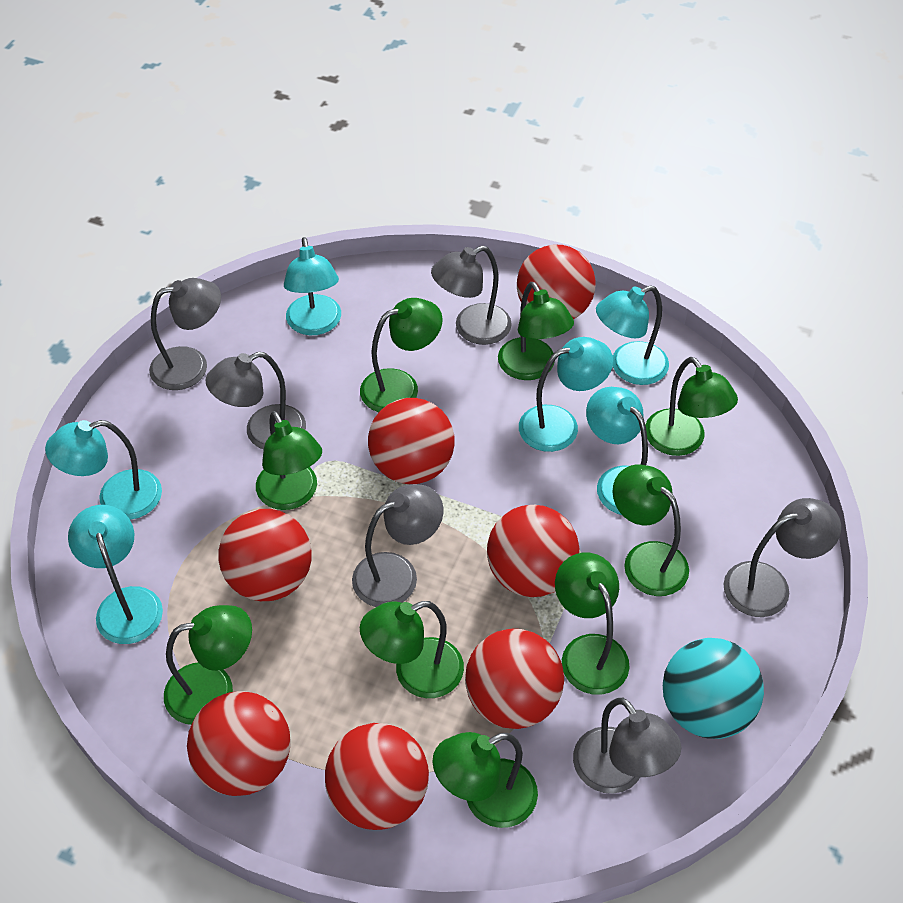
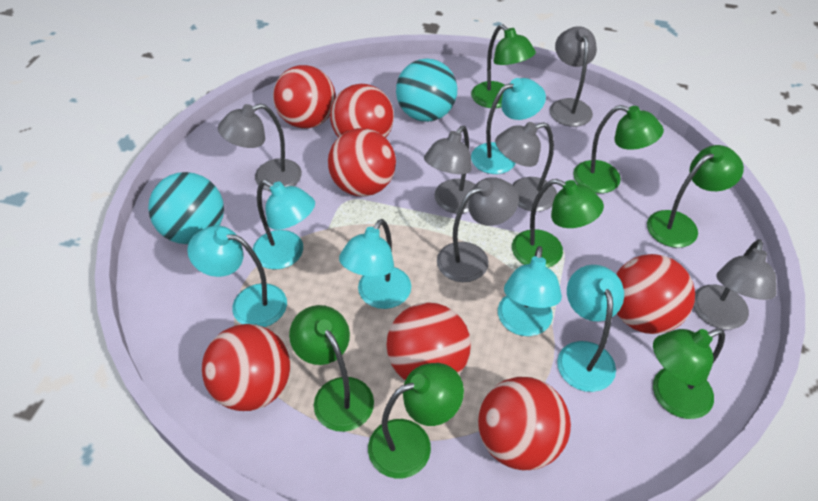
green lamp: [164,605,252,725] [256,411,322,510] [360,298,443,412] [360,601,464,698] [432,732,538,828] [498,282,574,380] [555,552,630,695] [613,464,689,596] [645,357,738,456] = 9 -> [289,305,374,432] [368,363,464,479] [471,24,536,108] [512,179,604,268] [573,105,664,193] [647,145,744,248] [653,329,725,419] = 7
turquoise ball: [663,638,764,739] = 1 -> [148,172,224,244] [396,58,457,122] = 2

